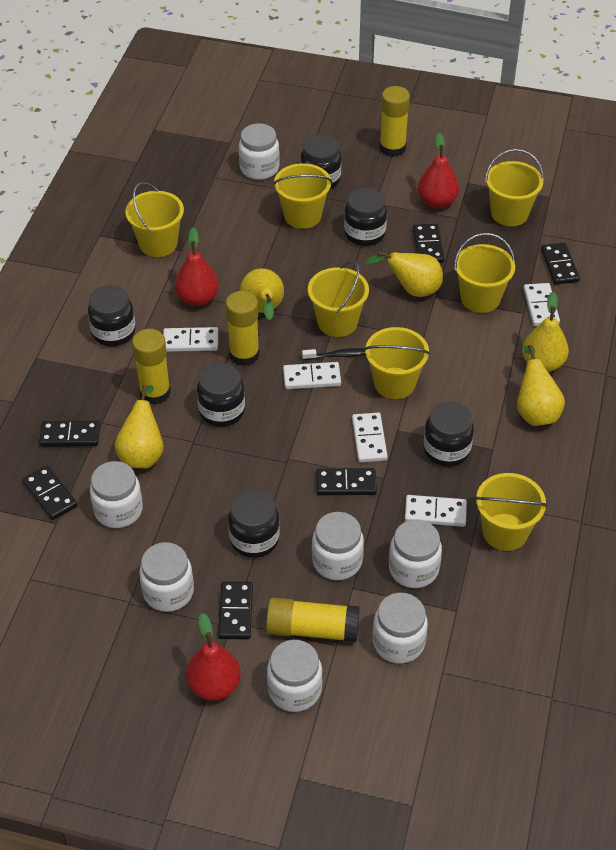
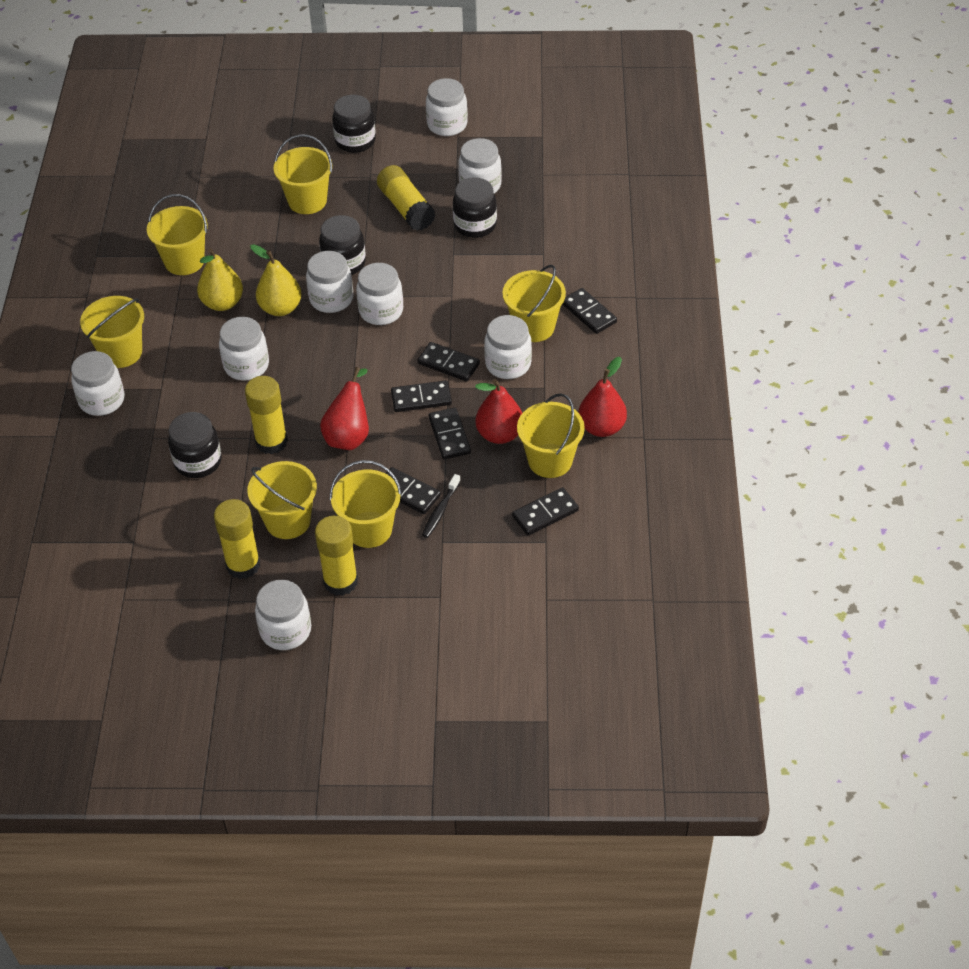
black jar: [88,285,135,347] [197,363,245,427] [228,490,280,558] [300,135,341,189] [344,188,387,246] [424,402,474,467] = 6 -> [168,412,222,478] [319,215,366,275] [332,95,376,153] [453,177,497,238] = 4
white domino: [163,327,218,352] [283,362,341,389] [352,413,388,463] [405,495,467,527] [523,283,560,326] = 5 -> none = 0
white jar: [90,461,143,528] [139,542,194,612] [239,123,280,180] [267,640,323,712] [312,512,364,580] [373,593,428,663] [389,520,442,588] = 7 -> [71,351,124,416] [219,317,269,381] [255,580,311,650] [306,251,353,313] [356,263,403,325] [426,78,468,136] [458,138,502,193] [484,315,532,379] = 8
yellow pear: [114,385,164,469] [240,268,284,320] [365,251,443,297] [517,345,565,426] [522,292,569,372] = 5 -> [197,248,243,311] [250,244,301,316] = 2

